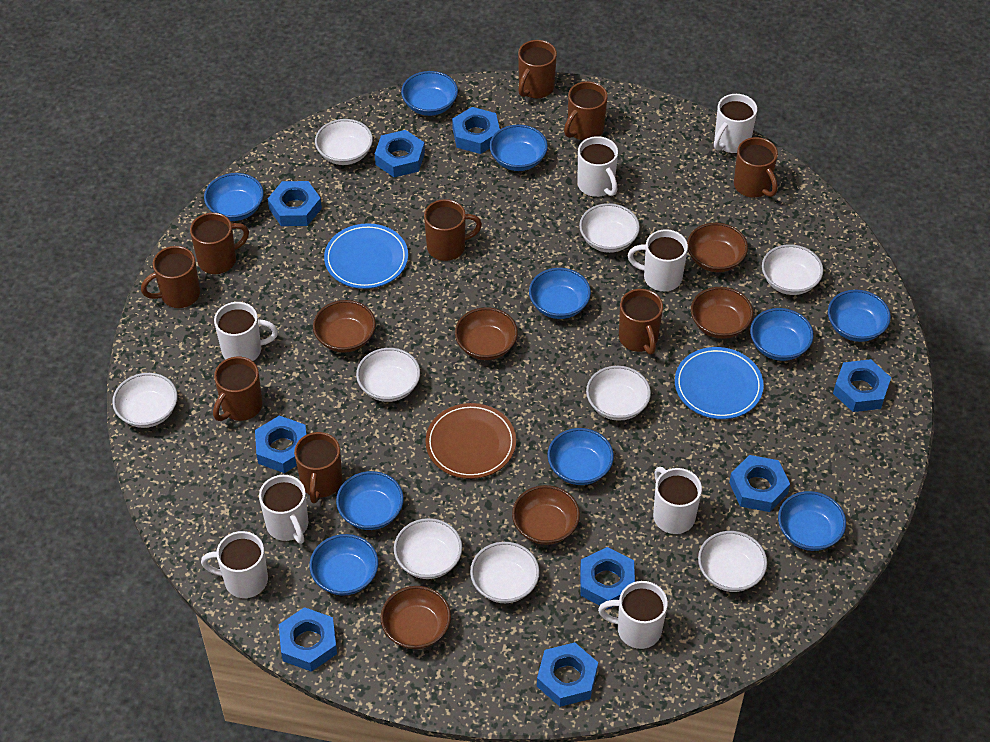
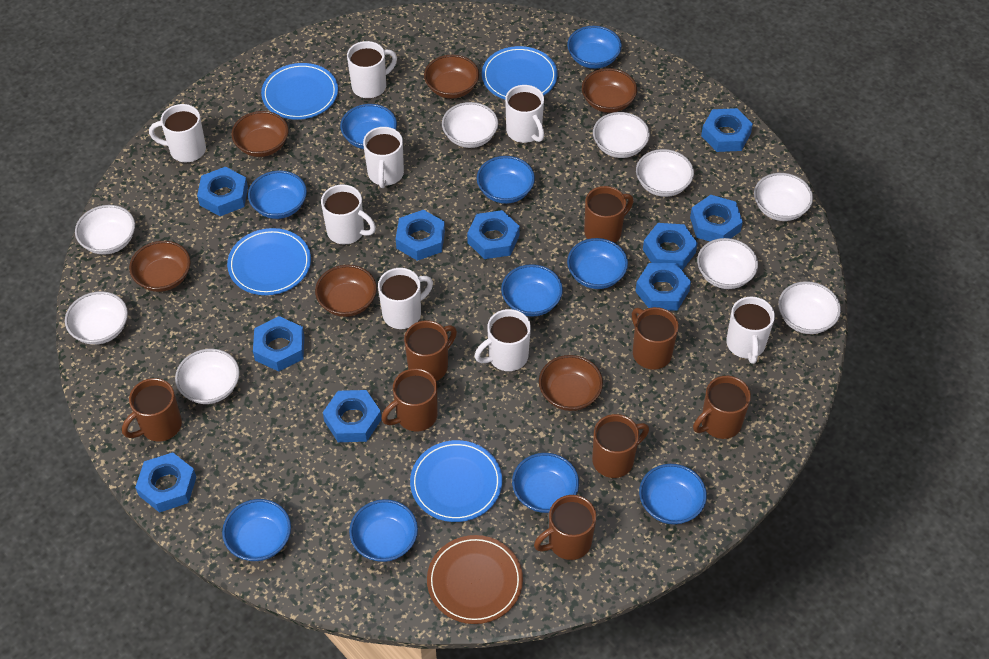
blue nut: [255,416,307,473] [268,181,322,226] [279,607,337,672] [375,130,425,177] [452,107,500,154] [537,642,598,707] [580,547,635,610] [729,455,790,512] [833,359,891,412] = 9 -> [135,452,196,513] [197,167,248,216] [253,316,304,372] [323,390,381,442] [396,210,445,261] [467,210,520,259] [635,263,691,310] [643,223,698,270] [690,195,743,241] [701,108,753,152] = 10
blue plate: [324,223,408,289] [675,347,764,419] = 2 -> [227,228,311,295] [261,63,338,120] [410,440,502,522] [482,46,557,100] = 4
brown mug: [141,246,200,308] [190,213,249,274] [213,357,263,421] [294,432,342,503] [424,199,482,261] [518,40,557,98] [564,81,608,141] [619,289,663,354] [734,137,778,198] = 9 -> [122,378,182,442] [381,368,437,431] [404,320,457,381] [534,495,596,560] [584,186,633,243] [592,414,649,478] [632,307,679,369] [693,376,751,439] = 8

